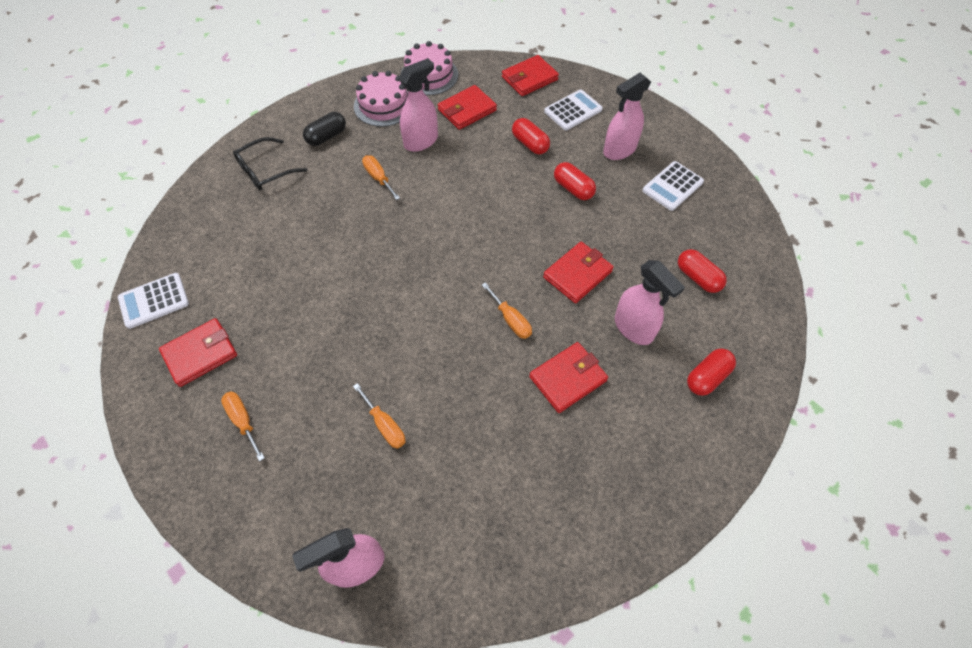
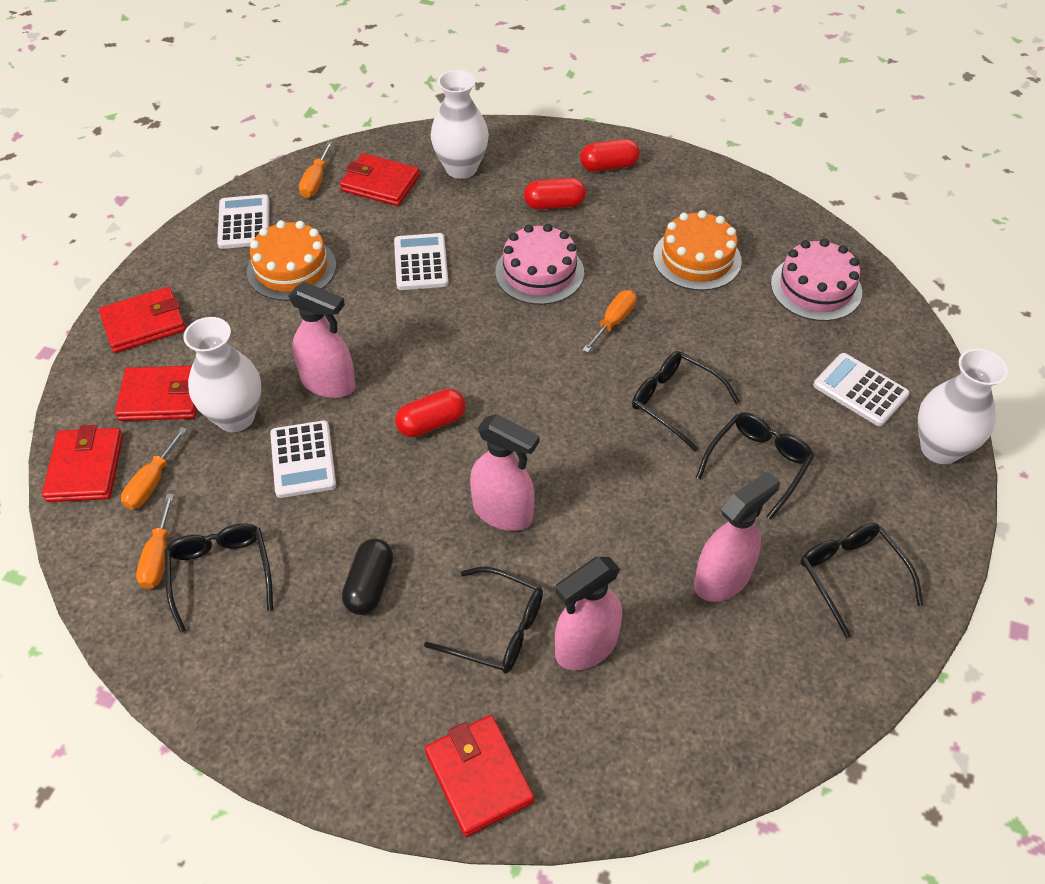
black glasses: [233,137,307,190] = 1 -> [164,524,273,633] [424,567,543,674] [632,351,740,451] [696,412,814,520] [800,523,923,638] = 5
orange cake: none = 0 -> [247,220,336,301] [653,210,742,291] = 2
red capsule: [512,118,550,154] [554,162,596,200] [678,249,727,293] [687,348,736,396] = 4 -> [395,389,466,437] [524,178,586,210] [580,139,640,172] = 3
white calculator: [118,273,189,329] [544,89,603,130] [643,161,704,211] = 3 -> [217,194,269,249] [270,420,336,498] [394,233,449,290] [813,353,910,426] = 4
white vase: none = 0 -> [183,317,261,432] [431,70,489,179] [917,349,1008,464] = 3

